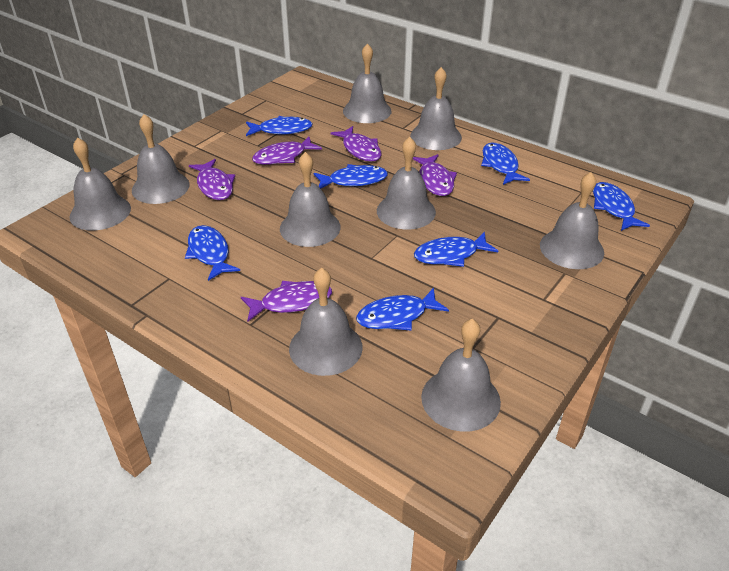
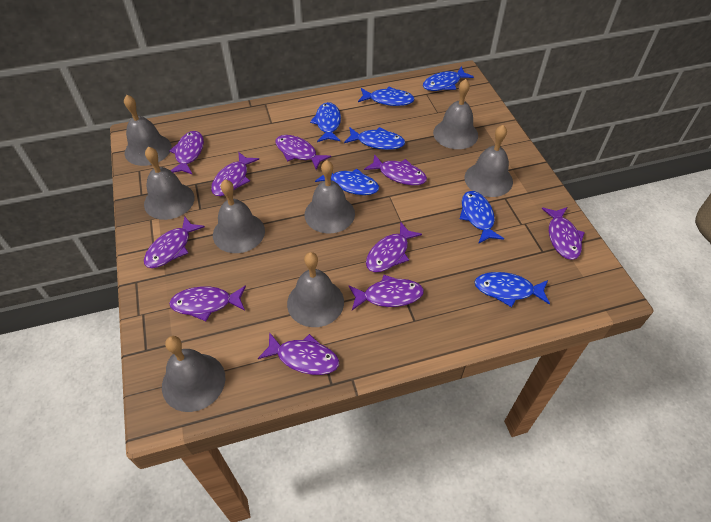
grey bell: [69,137,131,231] [132,114,190,204] [280,152,341,247] [289,268,363,376] [343,43,392,123] [377,137,436,229] [410,67,462,150] [421,319,501,432] [540,172,604,269] = 9 -> [124,95,172,166] [144,147,195,220] [162,336,225,412] [213,179,265,253] [287,252,344,327] [304,160,355,234] [433,79,478,149] [464,125,513,197] = 8
purple fish: [189,159,235,200] [241,281,332,322] [252,137,322,165] [330,126,382,162] [413,154,457,196] = 5 -> [144,216,205,268] [169,131,204,175] [169,285,246,321] [211,152,259,196] [258,332,339,375] [275,135,331,170] [349,275,424,310] [364,154,427,185] [366,221,422,272] [542,207,585,260] = 10

